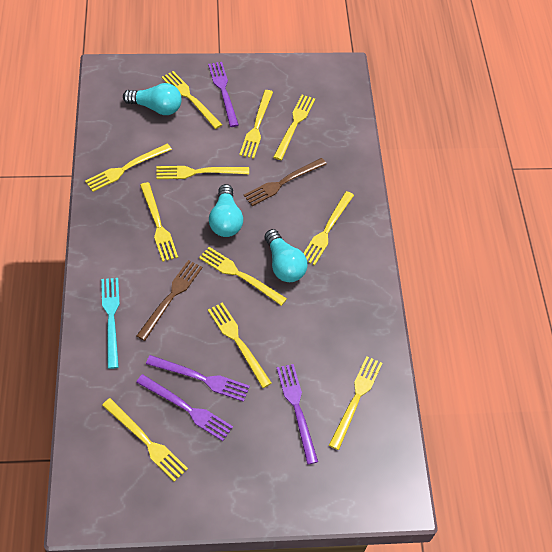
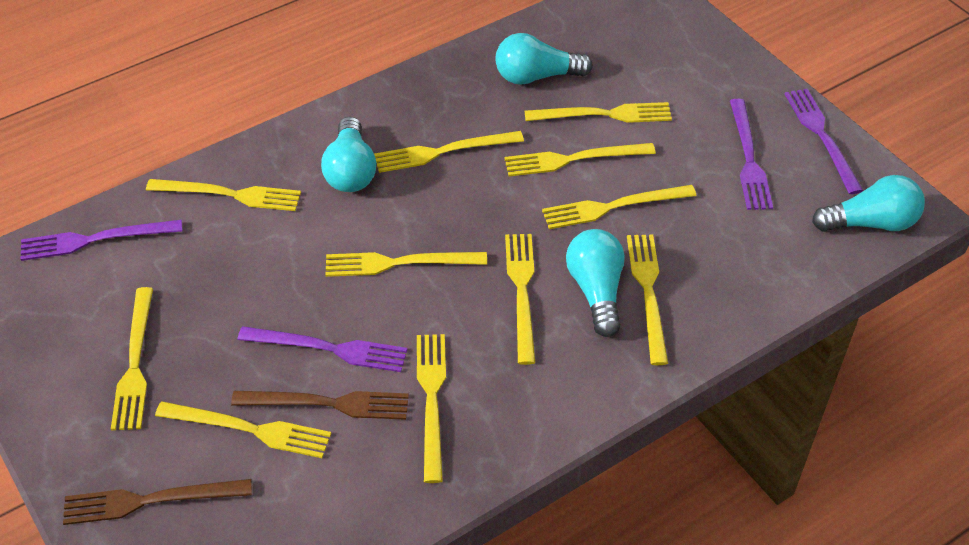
turquoise fork: [101,278,120,369] = 1 -> none = 0
turquoise light bulb: [123,83,182,115] [209,184,243,237] [265,229,308,282] = 3 -> [321,117,376,192] [495,33,593,85] [566,229,625,337] [812,175,925,232] = 4

